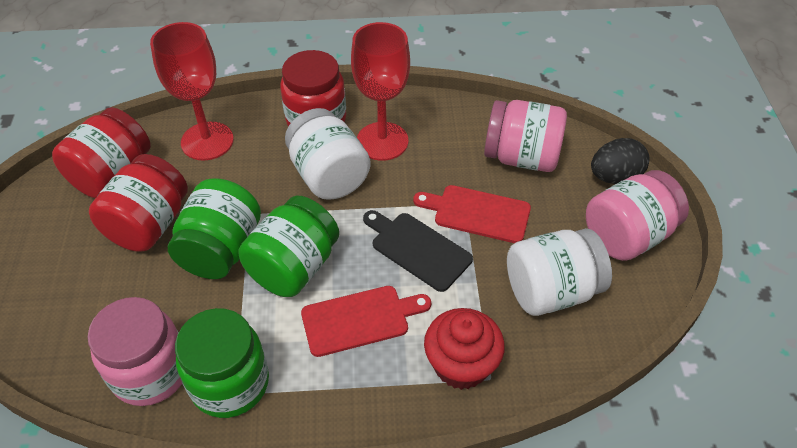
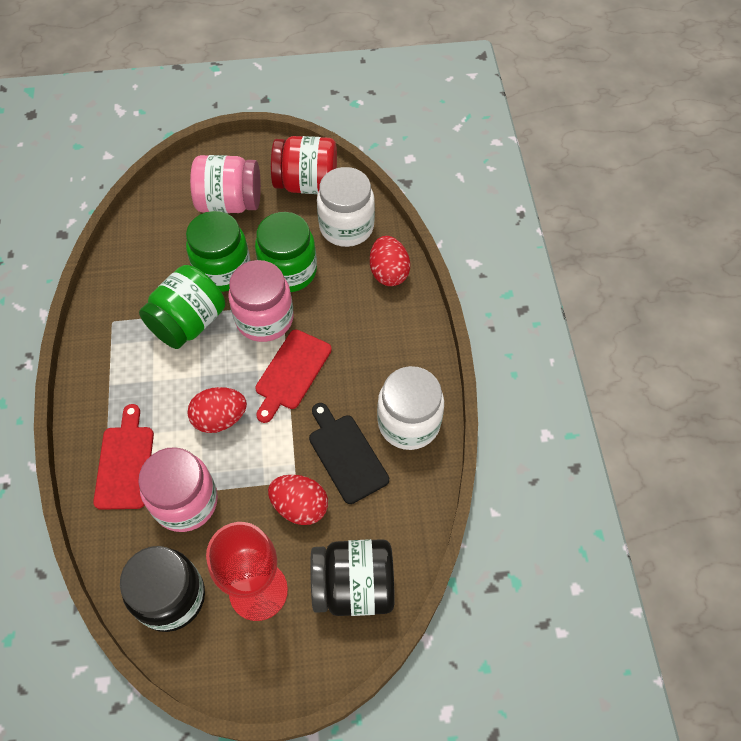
black egg: [591,138,649,184] = 1 -> none = 0
black jar: none = 0 -> [120,546,205,632] [310,539,395,616] = 2
red cupcake: [424,308,505,390] = 1 -> none = 0
red egg: none = 0 -> [187,387,247,433] [268,475,328,525] [370,236,410,286] = 3
red goblet: [150,22,234,160] [351,22,410,161] = 2 -> [206,522,288,621] = 1
red jar: [52,107,151,198] [89,154,188,252] [280,50,346,126] = 3 -> [271,136,337,194] = 1

